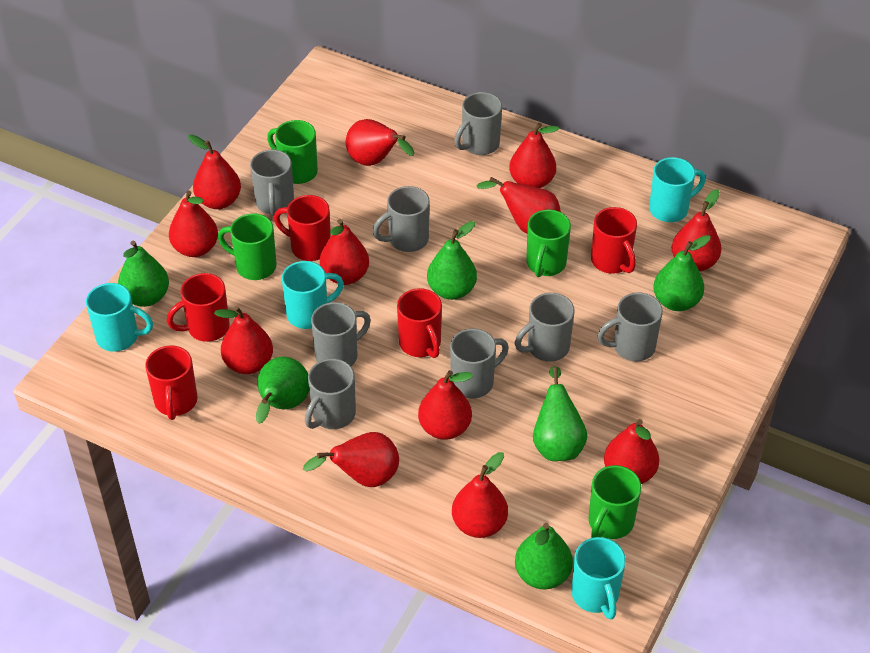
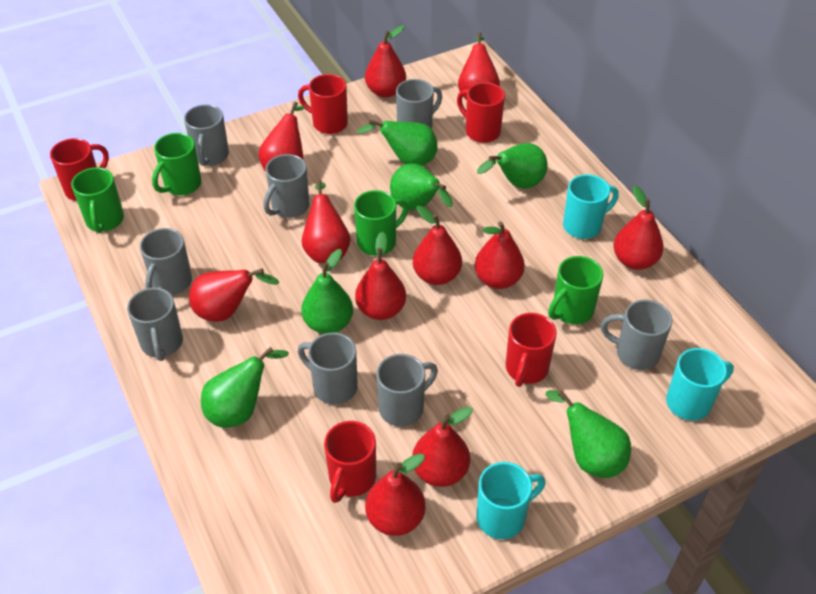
red pear: [169,191,218,257] [188,134,241,209] [214,306,273,374] [303,432,399,487] [320,219,369,285] [346,119,415,166] [418,370,473,440] [452,452,508,538] [476,177,561,234] [509,123,559,188] [604,419,659,484] [672,189,722,272] = 12 -> [189,269,280,322] [258,102,305,172] [302,180,351,263] [355,231,406,320] [365,25,406,97] [365,453,426,536] [412,407,473,487] [413,206,462,285] [458,32,500,100] [475,221,525,289] [614,186,664,270] = 11
turquoise mug: [86,283,153,352] [282,261,344,329] [572,537,626,619] [649,157,706,222] = 4 -> [476,462,545,539] [563,174,619,239] [666,348,734,421] = 3

